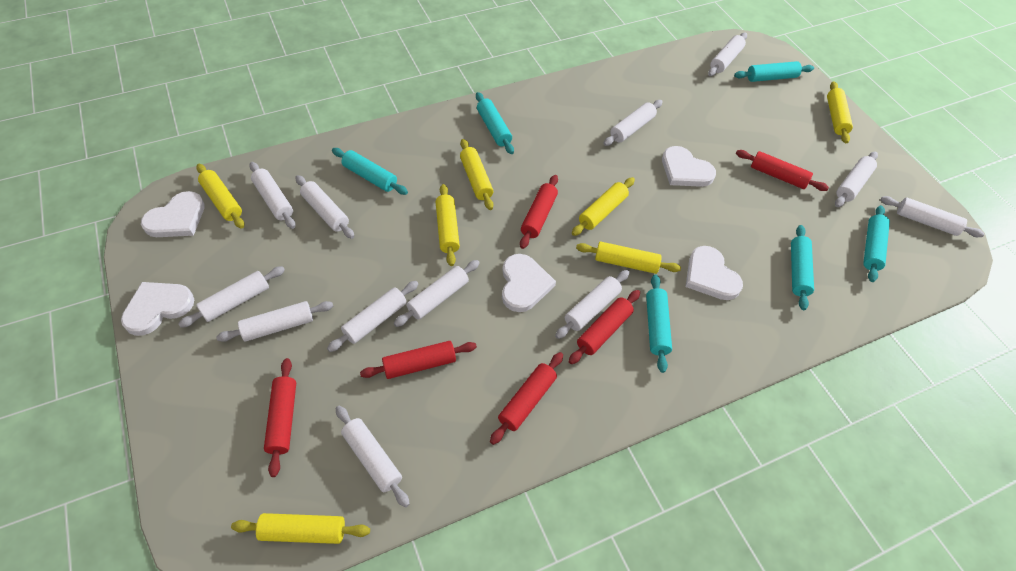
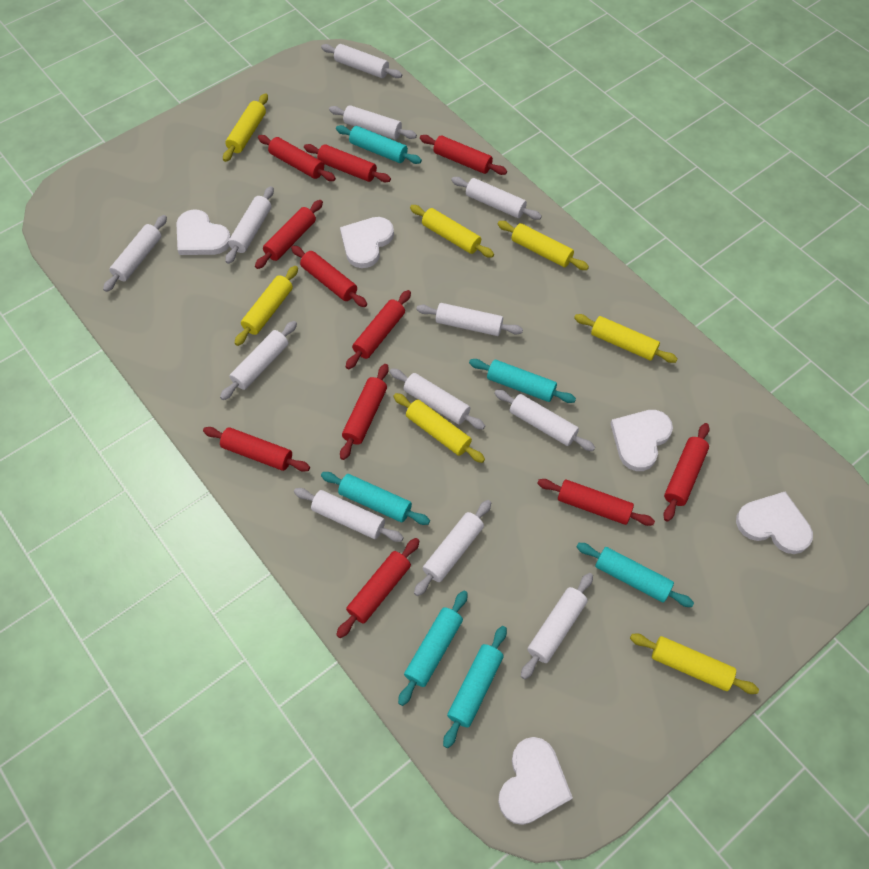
red rolling pin: [264,358,296,477] [360,341,477,379] [490,352,563,445] [520,175,558,249] [568,290,640,364] [736,150,829,191] = 6 -> [203,427,310,472] [255,200,323,269] [258,135,336,181] [291,245,367,307] [304,144,391,182] [336,538,420,638] [340,364,389,460] [346,290,411,369] [420,135,507,175] [537,479,655,526] [663,423,710,522] = 11

